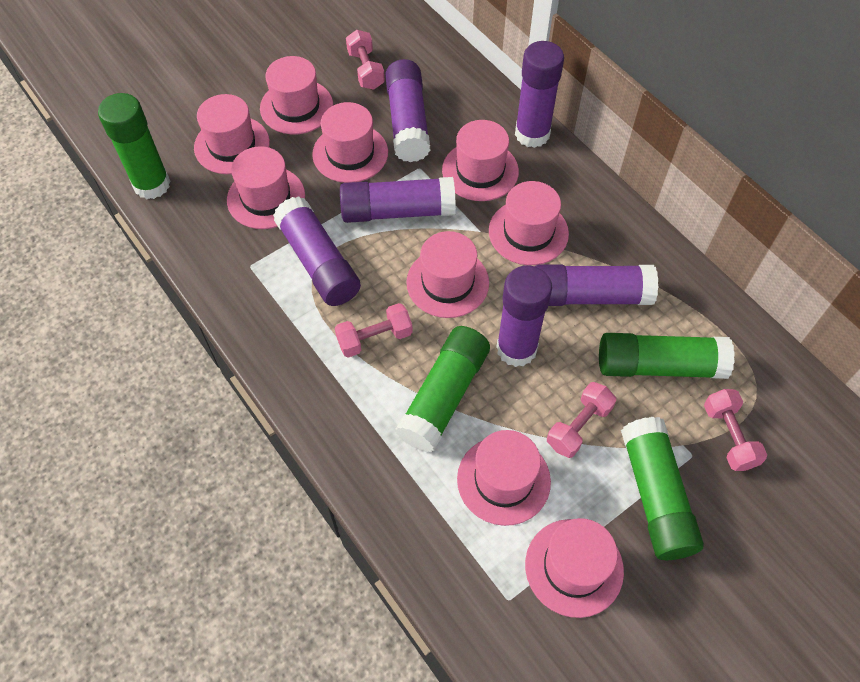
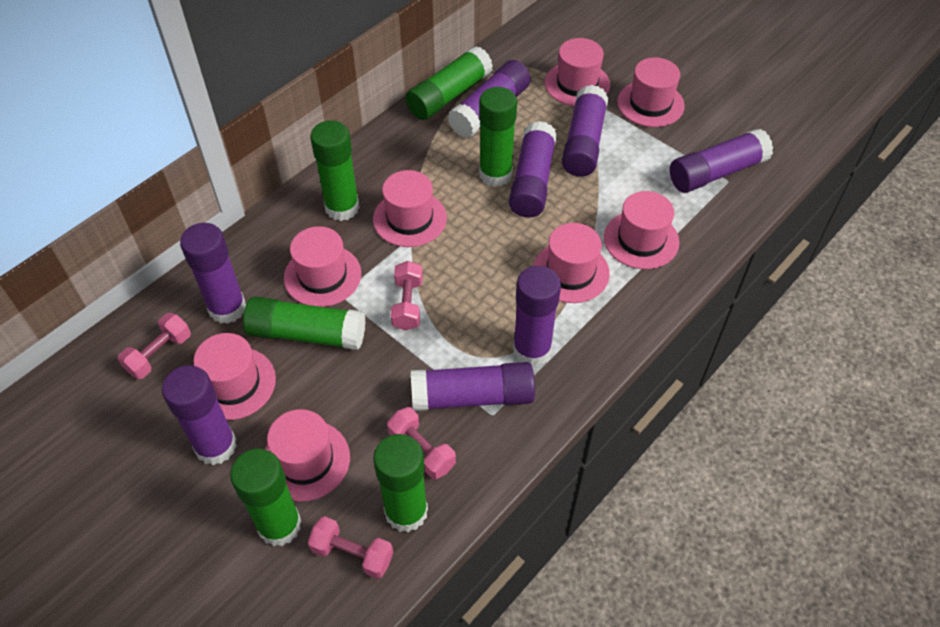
green glue stick: [98,93,170,199] [395,326,490,452] [599,333,735,379] [621,417,704,560] = 4 -> [230,449,301,546] [243,296,365,350] [310,121,360,221] [373,434,428,532] [405,46,493,120] [479,87,517,187] = 6
pink hat: [194,94,270,174] [227,146,305,229] [260,56,333,134] [312,102,388,183] [406,231,489,318] [442,120,519,201] [457,430,551,526] [489,181,569,265] [525,518,624,618] = 9 -> [193,333,276,420] [265,409,350,502] [284,226,361,307] [373,170,447,247] [533,223,610,303] [545,38,610,106] [604,191,679,269] [617,57,685,127] = 8
purple glue stick: [273,197,361,306] [340,177,456,223] [385,59,431,162] [496,265,552,367] [515,41,564,148] [535,264,658,306] = 6 -> [162,365,237,465] [180,223,246,324] [411,362,535,411] [448,60,531,138] [509,121,557,217] [513,266,561,366] [562,85,608,177] [670,129,773,193] = 8

